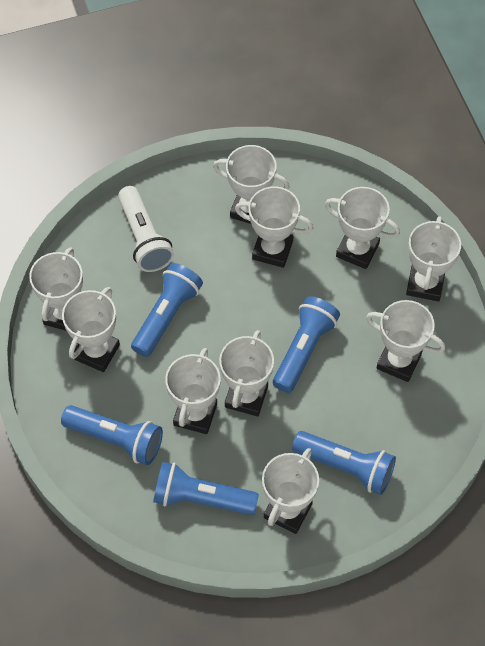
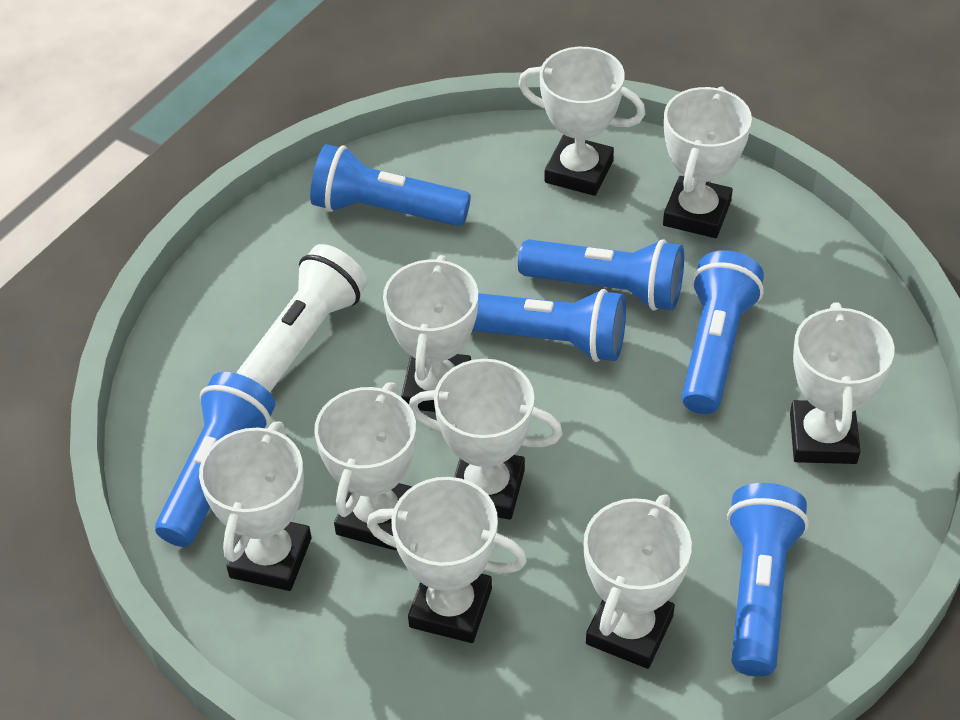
blue flashlight: [61,405,163,465] [131,263,203,357] [153,462,259,515] [273,296,340,393] [292,431,396,495] = 5 -> [155,372,275,547] [310,144,471,226] [472,289,626,362] [518,239,684,311] [681,250,764,414] [727,483,809,677] = 6
white trophy: [29,247,83,331] [62,287,120,372] [165,348,221,434] [213,145,289,224] [219,330,274,416] [235,186,313,268] [262,448,319,534] [325,187,400,269] [366,300,445,382] [406,216,461,301] = 10 -> [199,421,311,591] [314,383,416,550] [367,477,527,643] [383,255,478,412] [409,359,563,520] [518,47,645,196] [584,494,692,669] [663,86,752,238] [790,303,894,464] = 9

